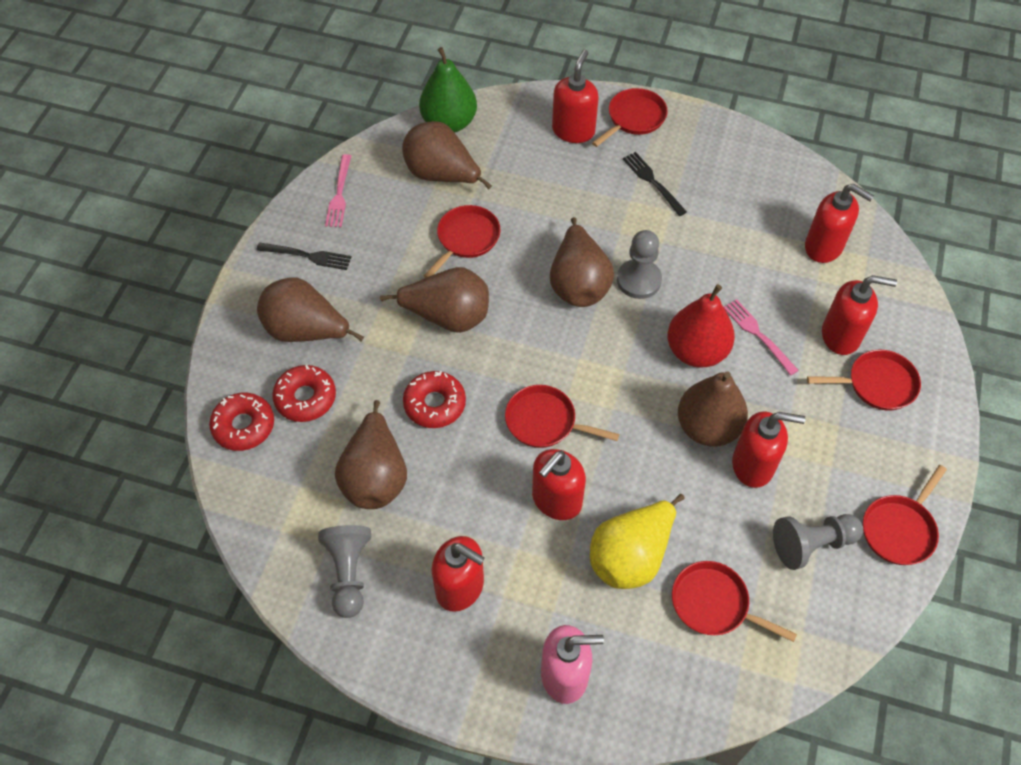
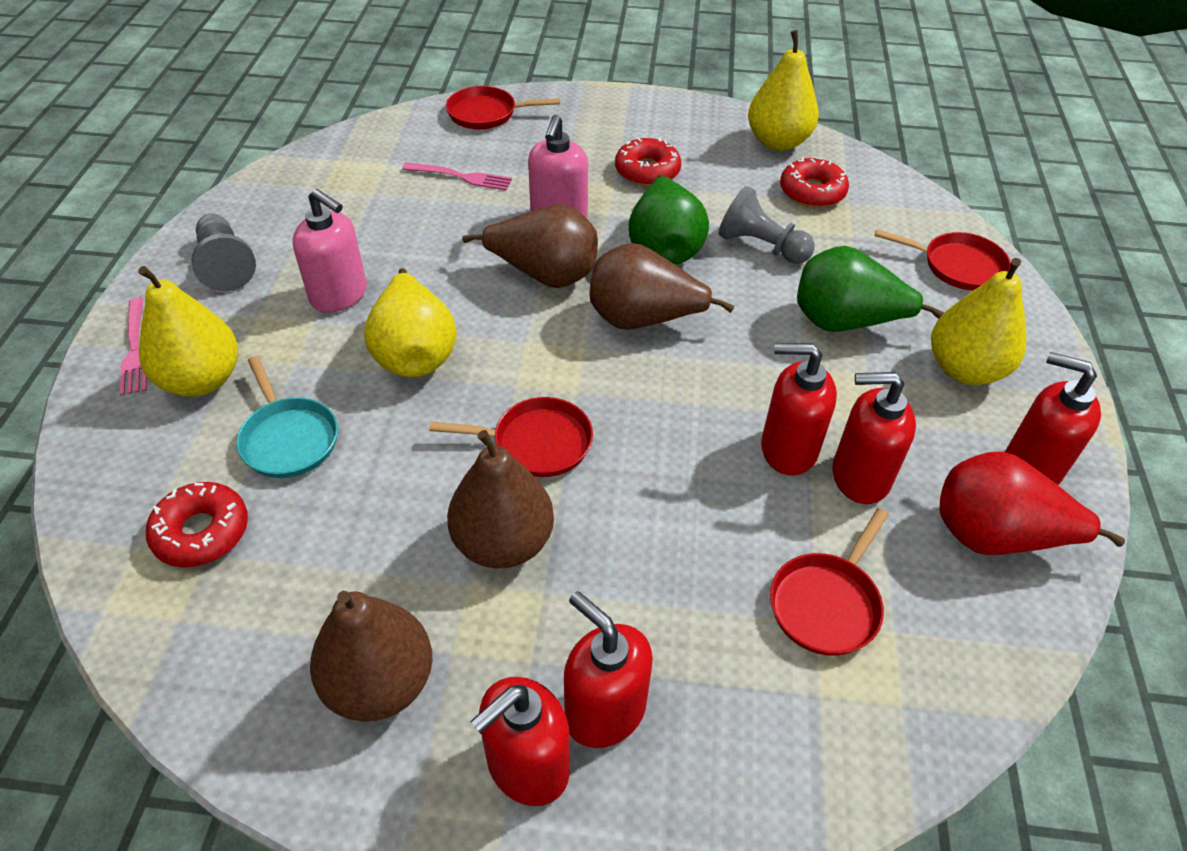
black fork: [256,242,351,270] [623,152,687,216] = 2 -> none = 0
brown pear: [257,277,364,342] [335,400,407,509] [380,267,489,333] [402,121,492,190] [550,217,614,307] [678,371,748,447] = 6 -> [310,591,432,722] [447,430,554,568] [462,204,598,288] [590,243,734,330] = 4
green pear: [419,47,477,133] = 1 -> [629,174,709,265] [797,246,944,332] = 2
grey pawn: [318,525,371,618] [617,230,662,299] [773,514,863,570] = 3 -> [191,214,256,291] [719,186,814,264] = 2
pink soap dispenser: [541,625,604,704] = 1 -> [292,189,367,313] [528,114,588,218] = 2
red pan: [424,205,500,278] [505,385,619,448] [592,88,668,147] [672,561,797,642] [807,350,921,411] [863,465,947,565] = 6 -> [429,397,593,477] [446,86,560,129] [770,508,889,656] [875,229,1011,291] = 4
red soap dispenser: [432,536,485,612] [532,449,586,520] [552,50,599,143] [732,411,806,488] [805,184,874,263] [822,275,897,355] = 6 -> [470,677,570,806] [564,591,653,748] [761,343,837,475] [833,372,916,504] [1005,352,1101,485] = 5
turquoise pan: none = 0 -> [236,356,338,478] = 1
yellow pear: [590,494,684,589] = 1 -> [138,266,238,397] [364,268,457,377] [748,30,819,151] [931,258,1027,385] = 4

